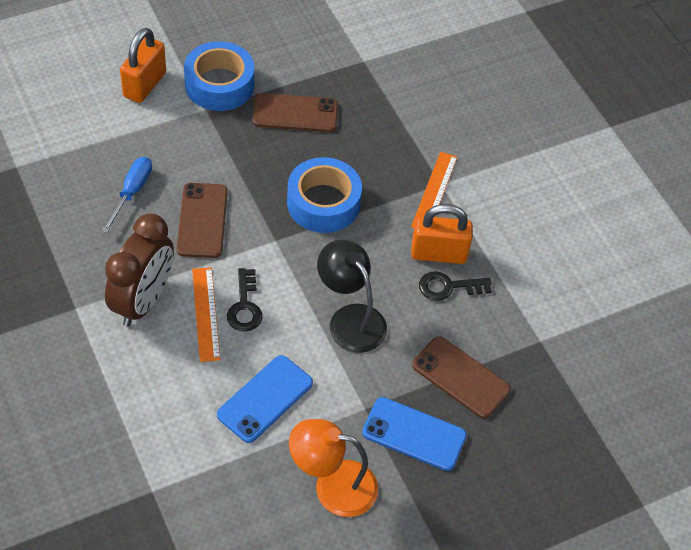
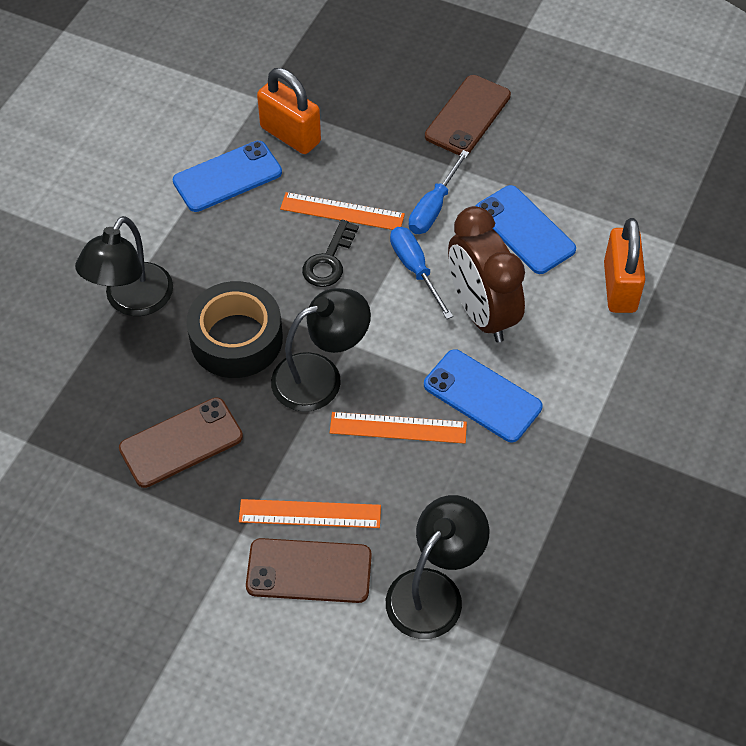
black key: [227,268,262,332] [419,271,492,301] = 2 -> [302,220,359,287] = 1
black lamp: [317,239,387,353] = 1 -> [75,216,173,316] [271,288,371,412] [386,495,489,639] = 3
black tape: none = 0 -> [186,281,283,378] = 1
blue phone: [217,355,313,443] [362,397,467,471] = 2 -> [173,141,282,212] [424,349,542,442] [476,185,576,274] = 3
blue screwdriver: [102,157,152,233] = 1 -> [390,227,453,319] [409,150,469,234] = 2
blue tape: [184,41,254,111] [287,157,362,233] = 2 -> none = 0
orange lamp: [289,419,378,517] = 1 -> none = 0
orange ruler: [192,267,220,362] [411,152,457,228] = 2 -> [239,499,381,528] [280,192,405,230] [330,412,467,444] = 3

